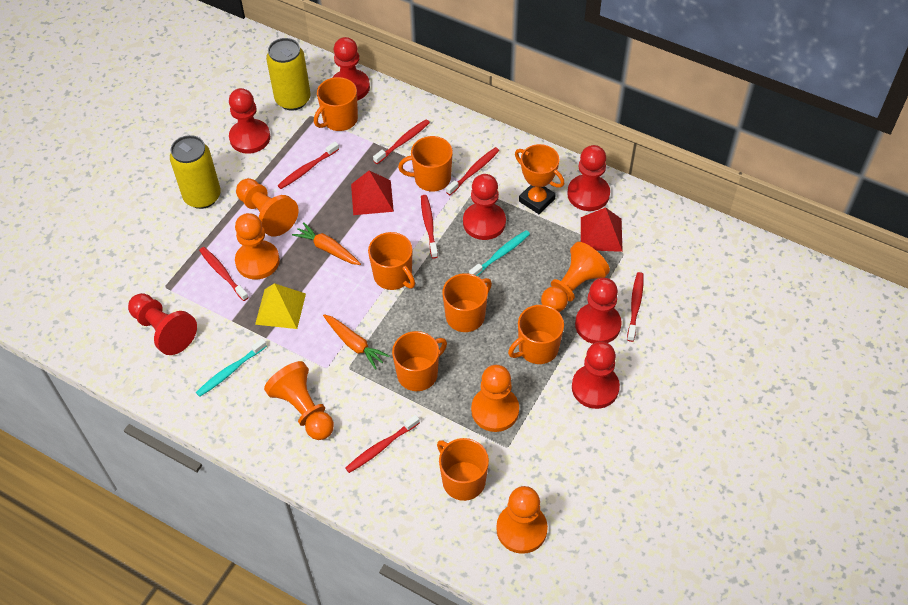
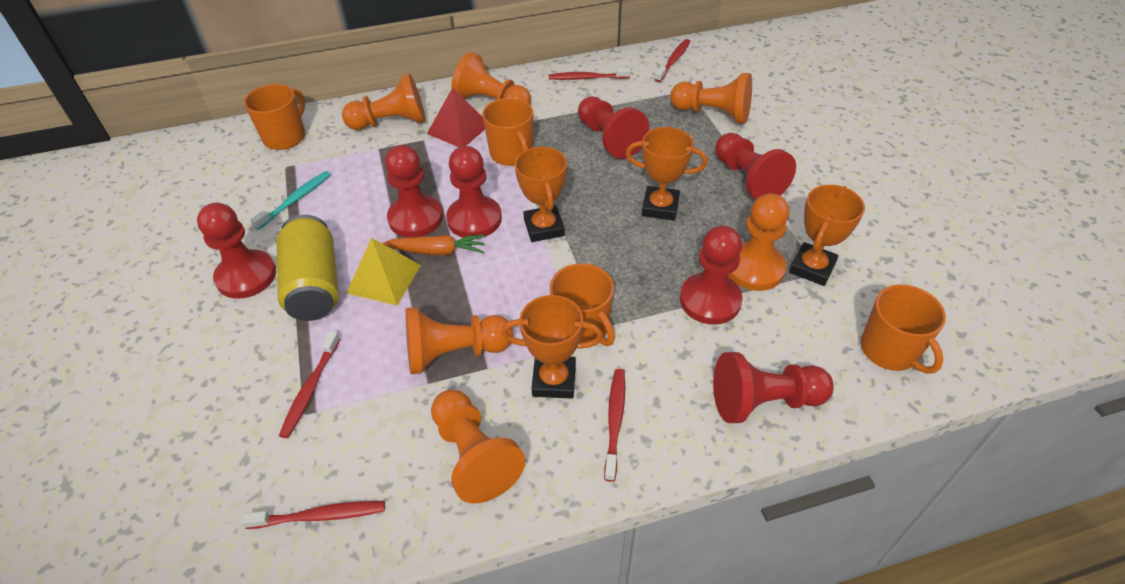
orange carrot: [292,222,361,265] [323,314,390,369] = 2 -> [382,235,485,255] = 1
orange mug: [314,77,358,131] [368,232,415,290] [392,331,447,391] [398,136,453,192] [437,438,489,501] [442,273,492,332] [508,305,564,364] = 7 -> [244,84,305,150] [482,98,533,166] [550,263,615,346] [861,285,946,374] = 4
orange trophy: [515,144,564,214] = 1 -> [501,295,603,399] [515,147,567,242] [626,127,707,221] [789,185,865,286] = 4
red pyramid: [351,170,394,215] [581,207,623,252] = 2 -> [427,88,485,147] = 1
red toothbrush: [199,247,249,301] [277,142,339,189] [345,415,420,473] [373,119,430,164] [421,195,438,258] [446,147,499,195] [627,272,644,342] = 7 -> [241,501,385,529] [279,331,340,438] [549,67,630,80] [604,369,625,482] [655,39,690,82] = 5
turquoise toothbrush: [196,339,267,397] [469,230,530,276] = 2 -> [250,171,331,230] = 1
yellow can: [170,135,221,209] [266,38,311,111] = 2 -> [277,215,338,321] = 1

